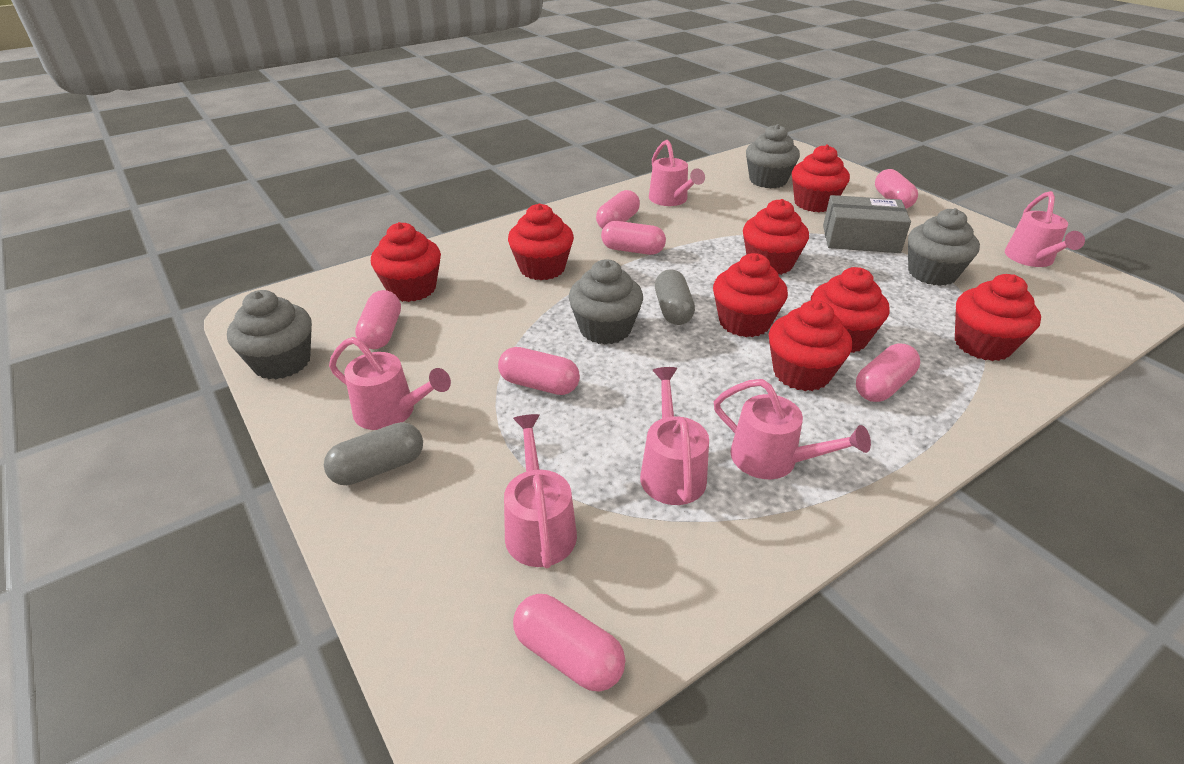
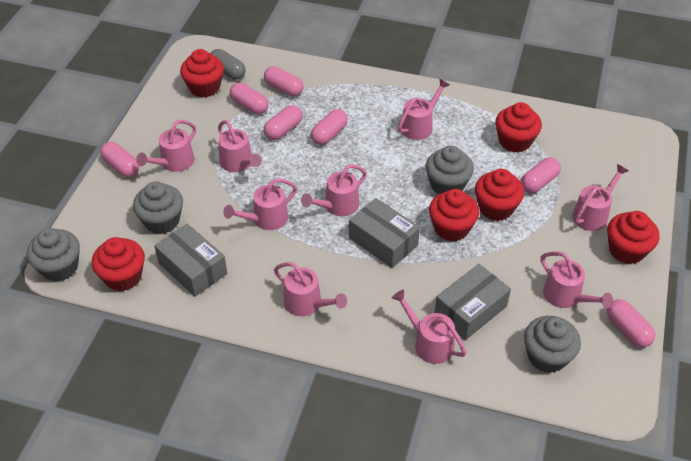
grey box: [823,195,911,253] = 1 -> [154,224,227,297] [349,198,420,268] [435,264,511,340] = 3
grey capsule: [324,422,423,485] [655,269,695,325] = 2 -> [211,49,246,80] = 1
pink watering can: [329,337,451,430] [504,414,577,568] [640,367,709,505] [649,140,705,206] [714,379,871,479] [1005,191,1085,267] = 6 -> [136,120,196,172] [218,120,262,172] [223,178,297,230] [274,262,347,316] [301,164,367,216] [392,290,466,364] [398,79,450,140] [541,251,613,308] [572,164,628,231] = 9
red cupcake: [371,222,441,302] [508,203,574,280] [713,253,788,337] [743,199,809,275] [769,300,852,391] [792,145,850,212] [811,267,890,353] [955,274,1041,361] = 8 -> [92,237,145,291] [180,49,224,98] [429,189,479,242] [475,169,524,221] [496,102,542,153] [607,211,659,264] = 6

